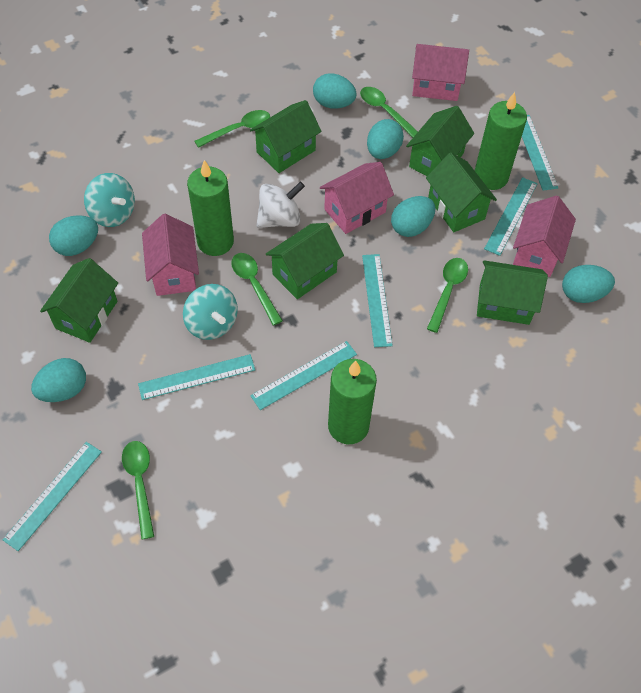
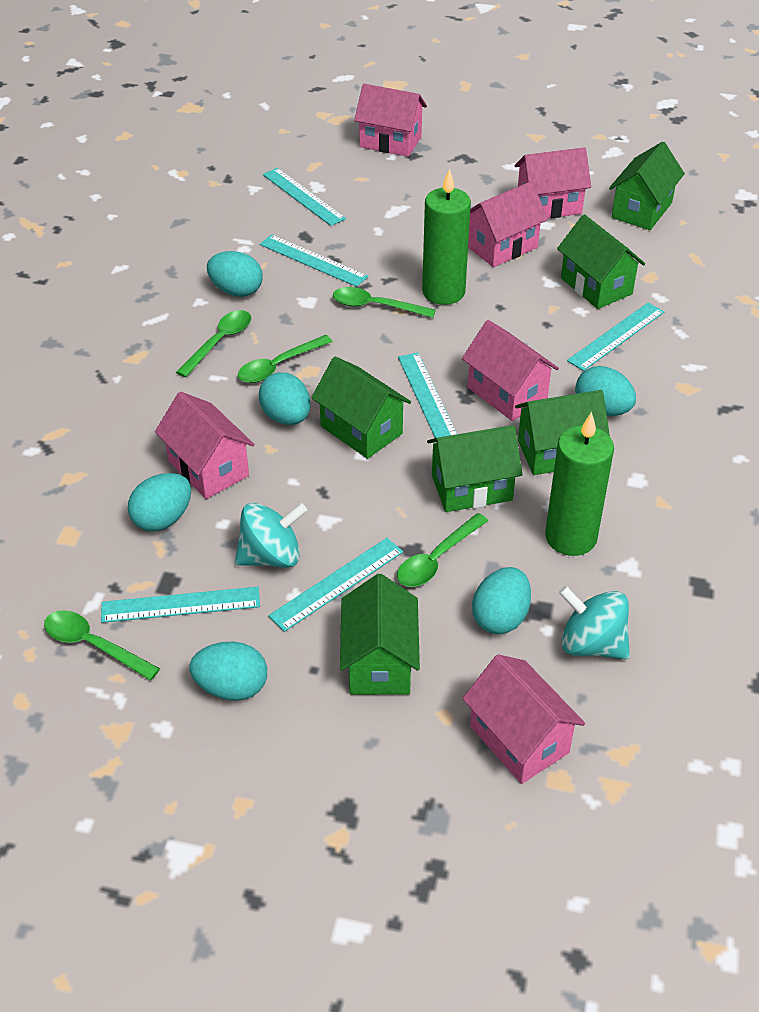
green candle: [187,160,234,256] [328,359,377,444] [475,92,527,190] = 3 -> [422,169,471,305] [545,412,614,556] = 2
pink house: [142,214,199,296] [320,162,394,234] [412,44,469,101] [513,195,576,277] = 4 -> [155,392,255,499] [354,84,427,157] [462,320,559,421] [462,654,585,784] [468,181,548,267] [515,147,591,219] = 6
white spinning top: [257,182,305,228] = 1 -> none = 0

